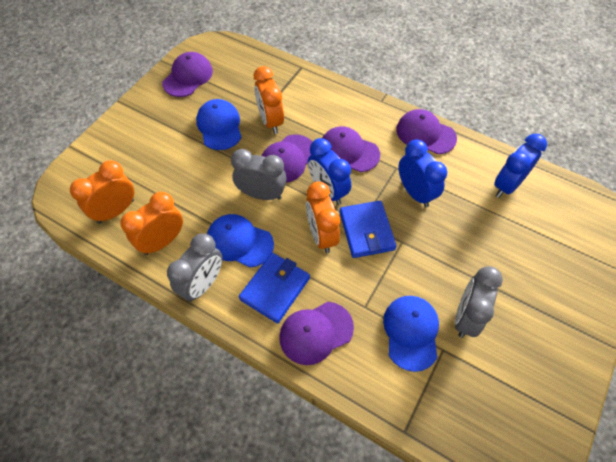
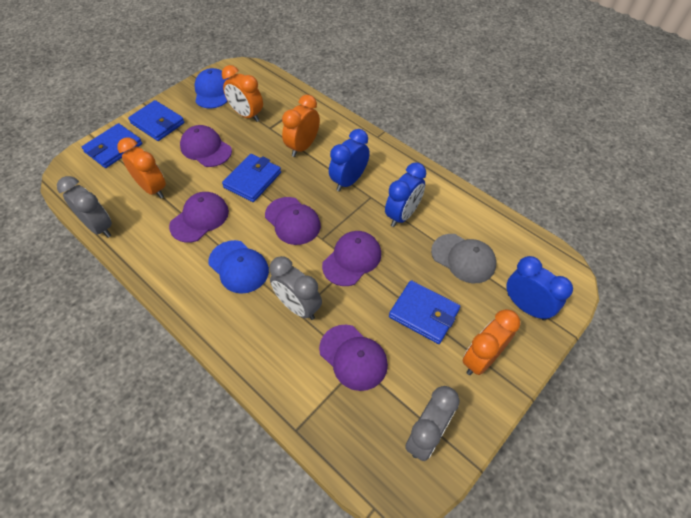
blue cap: [196,99,241,150] [207,214,274,268] [383,296,439,372] = 3 -> [194,68,228,109] [209,240,269,294] = 2
blue wallet: [239,253,310,324] [340,201,397,258] = 2 -> [82,123,142,168] [128,100,185,141] [222,154,281,202] [389,280,460,344] = 4
grey cap: none = 0 -> [431,234,496,283] = 1

